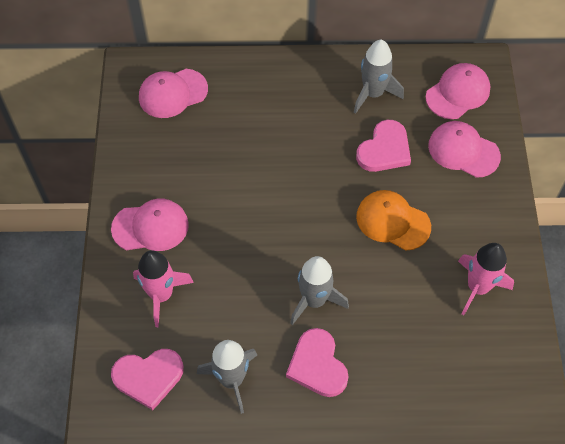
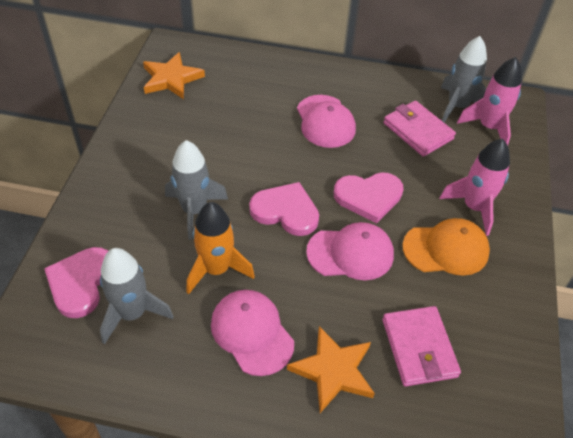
orange rocket: none = 0 -> [186,202,255,294] = 1
orange star: none = 0 -> [143,52,205,99] [287,326,375,413] = 2
pink cap: [111,199,189,251] [139,69,208,118] [425,63,490,119] [428,121,501,178] = 4 -> [211,290,294,376] [297,95,356,148] [306,222,394,280] = 3
pink wallet: none = 0 -> [382,306,461,387] [384,100,456,157] = 2

